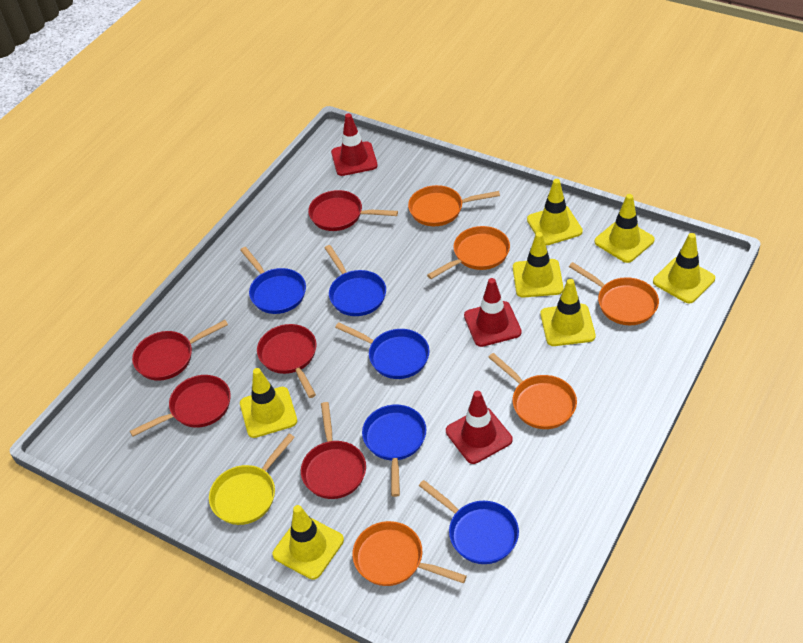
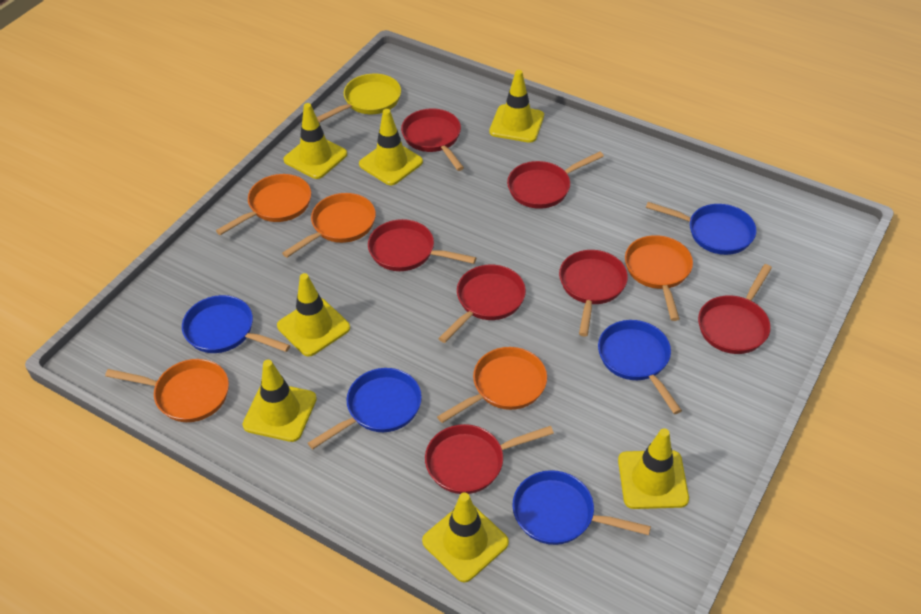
red pan: [130,375,231,437] [132,320,228,381] [257,324,317,398] [301,402,366,499] [308,190,398,231] = 5 -> [368,219,476,271] [401,109,464,171] [425,424,554,494] [438,265,526,343] [507,152,604,209] [559,250,628,337] [698,264,772,354] = 7
red traffic cone: [331,113,378,176] [446,391,512,464] [464,278,522,347] = 3 -> none = 0

